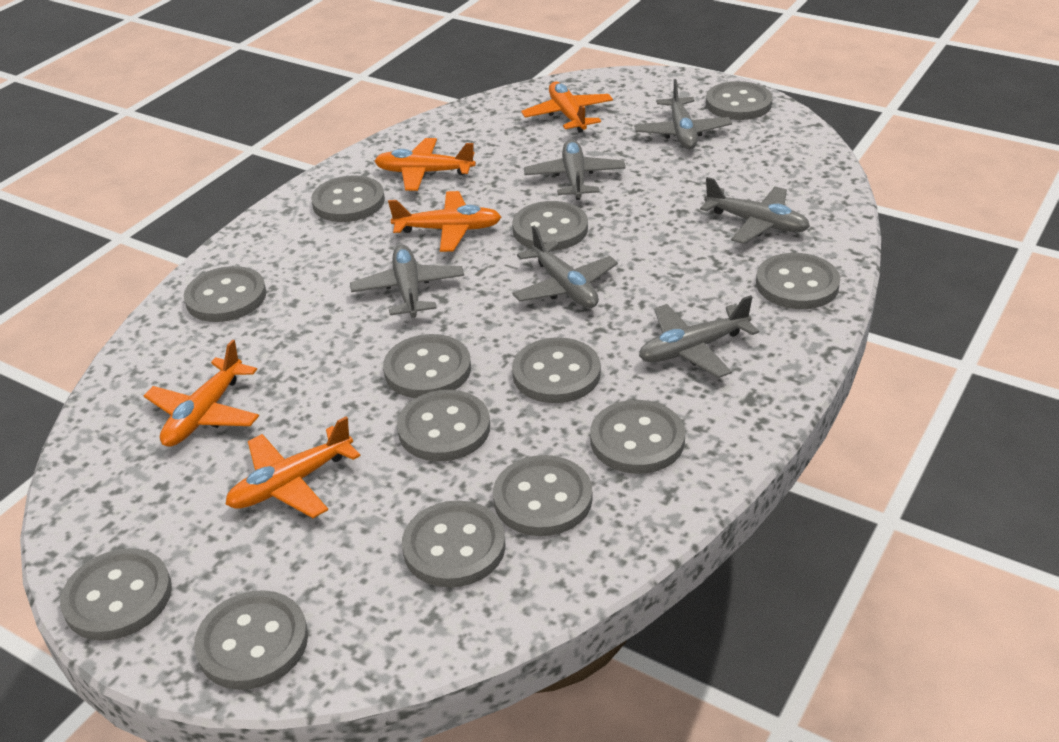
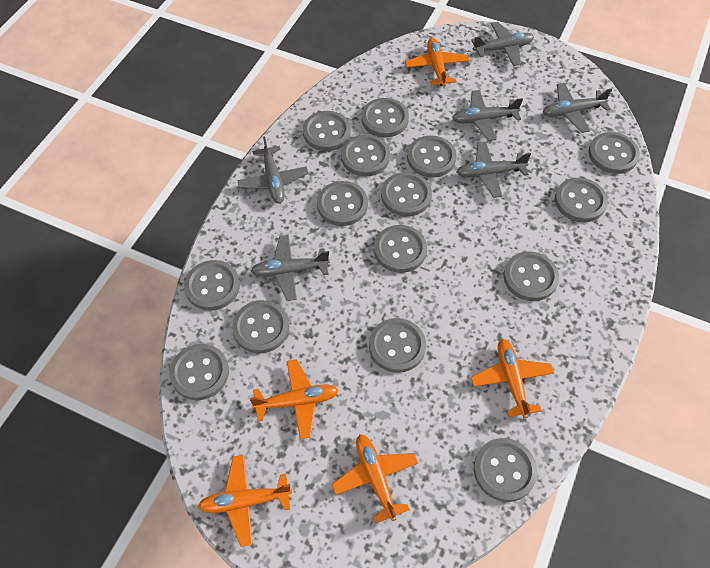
grey button: [60,548,172,641] [184,266,266,322] [194,590,308,690] [311,175,385,222] [383,334,471,398] [397,390,490,461] [402,500,506,588] [493,455,593,536] [512,201,588,251] [512,337,601,403] [590,400,685,474] [706,81,773,120] [756,253,840,309] = 13 -> [169,344,229,400] [184,260,240,311] [232,300,289,353] [303,111,351,151] [317,181,368,226] [341,134,390,176] [362,98,409,137] [369,318,426,373] [374,225,427,273] [381,172,432,217] [407,135,457,178] [474,438,537,502] [504,251,559,301] [555,178,608,222] [588,132,640,174] = 15

